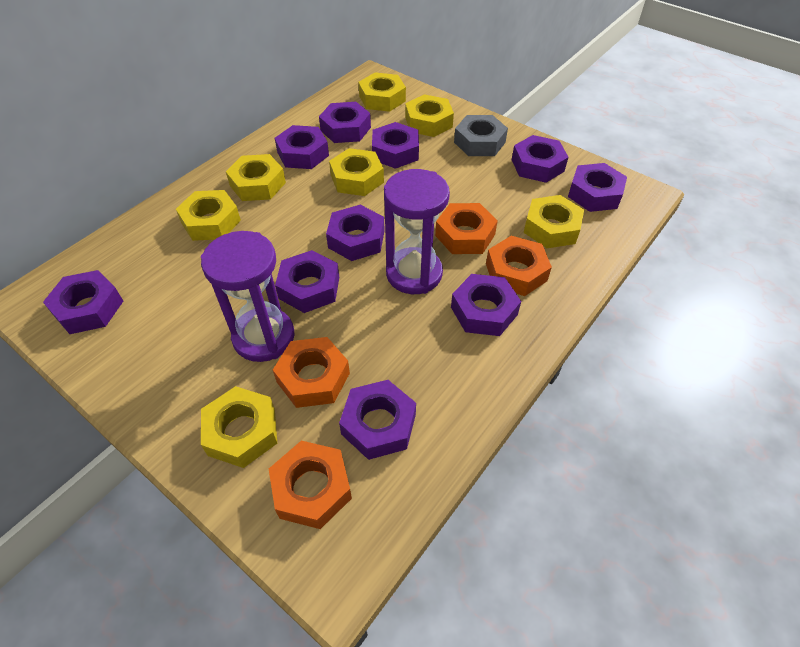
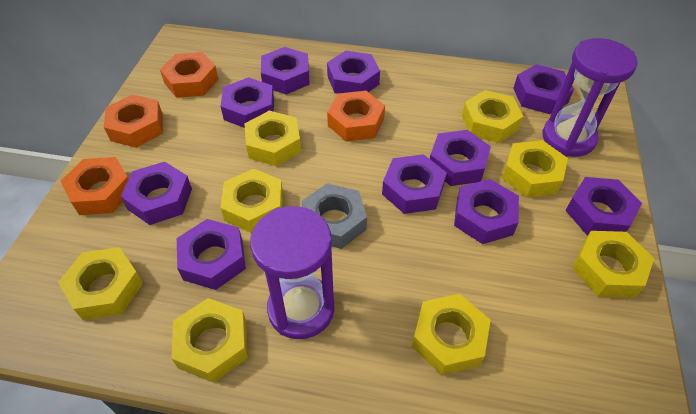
yellow nut: [176,190,241,241] [201,386,277,468] [226,154,286,201] [329,148,384,196] [358,72,406,112] [405,94,454,137] [523,195,584,248] = 7 -> [58,247,143,320] [171,298,248,383] [221,169,283,233] [244,111,301,166] [412,294,491,375] [462,90,523,143] [502,140,568,197] [572,231,654,298] = 8

